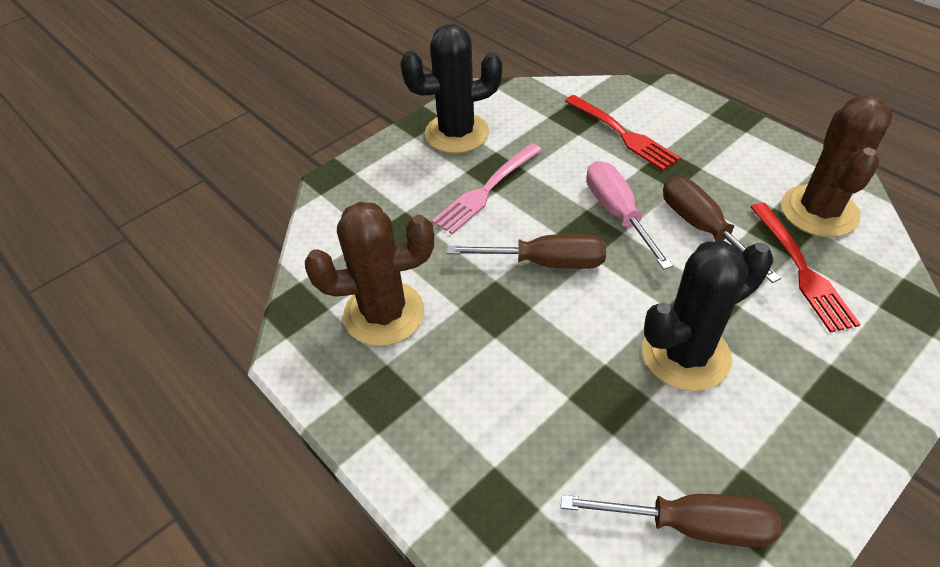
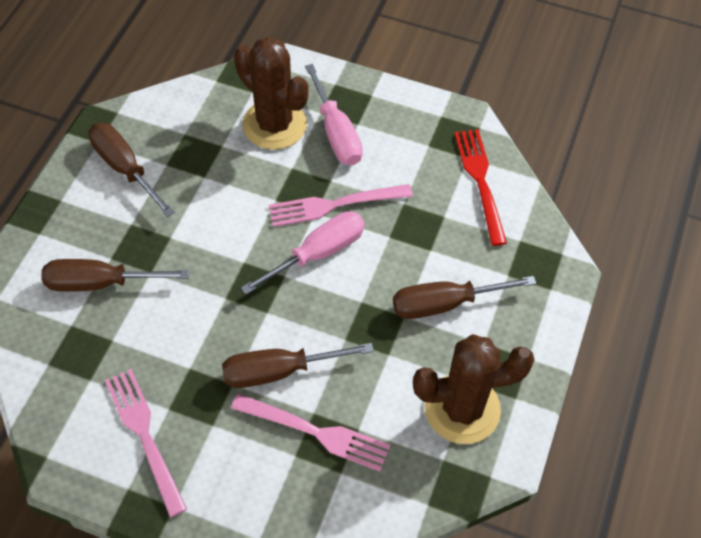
black cactus: [400,24,502,153] [642,240,773,391] = 2 -> none = 0
brown screwdriver: [447,234,606,269] [561,494,781,547] [663,176,781,283] = 3 -> [41,259,189,292] [88,123,175,217] [222,343,374,388] [393,276,536,319] = 4
pink fork: [432,143,542,234] = 1 -> [105,369,187,517] [231,393,391,472] [269,184,413,227] = 3
pink screwdriver: [586,161,673,270] = 1 -> [241,211,365,295] [305,64,363,165] = 2
red fork: [565,95,681,171] [751,203,861,333] = 2 -> [455,129,507,246] = 1

